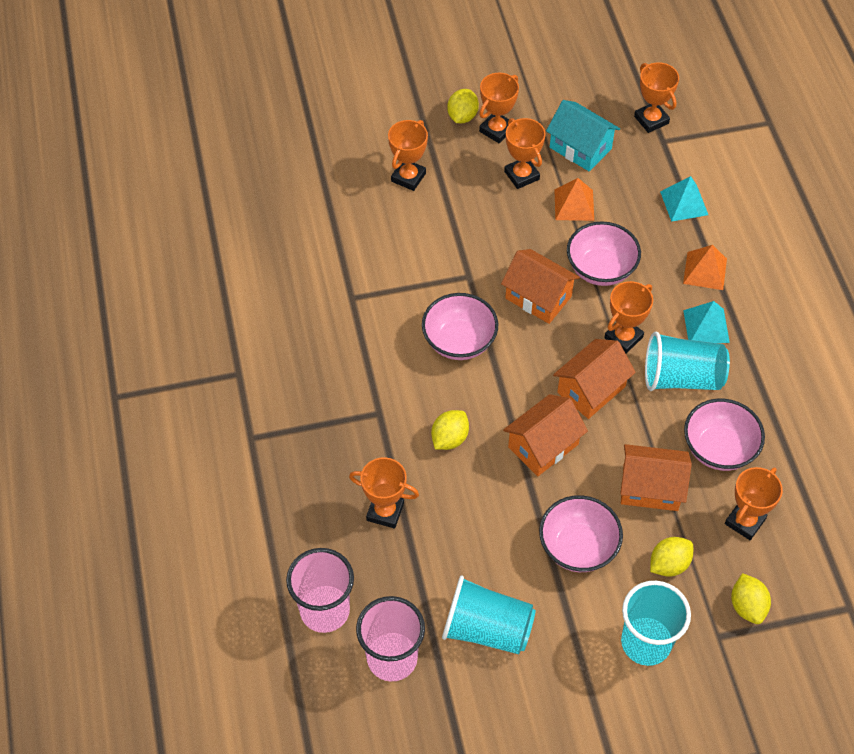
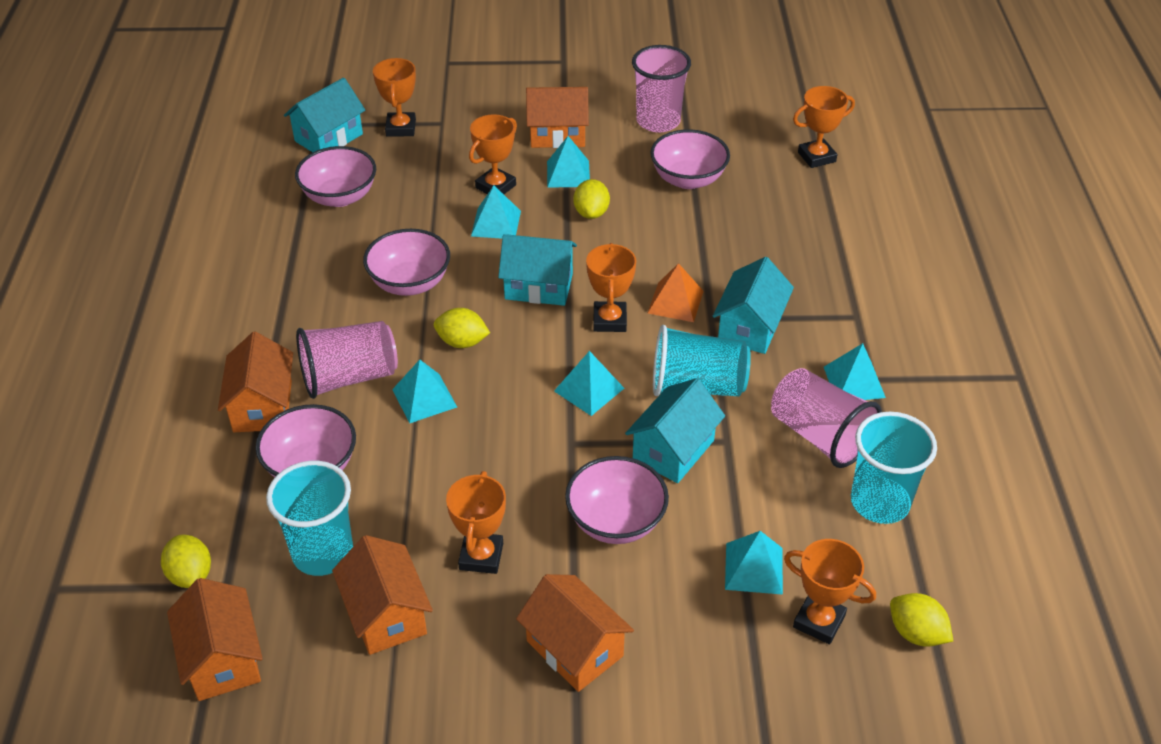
orange house: [501,249,580,324] [503,394,588,476] [553,339,636,419] [620,444,692,511] = 4 -> [167,578,263,701] [218,332,293,432] [332,535,433,655] [516,574,634,692] [526,87,589,148] = 5
orange pyramid: [555,178,594,221] [683,245,727,290] = 2 -> [648,263,704,322] = 1
orange trophy: [349,457,419,529] [388,120,428,191] [479,73,519,144] [504,118,545,189] [604,281,653,354] [634,62,679,133] [725,467,783,540] = 7 -> [373,58,416,137] [446,471,506,574] [469,114,517,194] [586,243,636,332] [784,539,876,644] [793,86,855,168] = 6
pink bowl: [422,293,498,360] [539,495,623,572] [567,221,641,286] [684,399,765,471] = 4 -> [255,404,356,478] [295,146,376,207] [363,229,450,296] [565,456,669,544] [650,129,730,189] = 5
pink cup: [286,548,354,633] [356,596,425,681] = 2 -> [296,321,398,399] [632,45,691,133] [771,368,882,468] = 3
turquoise house: [546,100,620,172] = 1 -> [284,78,365,152] [498,234,577,306] [625,378,725,483] [713,257,794,354] = 4
turquoise pyramid: [660,176,708,222] [683,301,730,343] = 2 -> [392,360,457,423] [471,185,521,239] [547,136,590,188] [554,351,624,416] [725,531,783,595] [824,343,886,400] = 6

